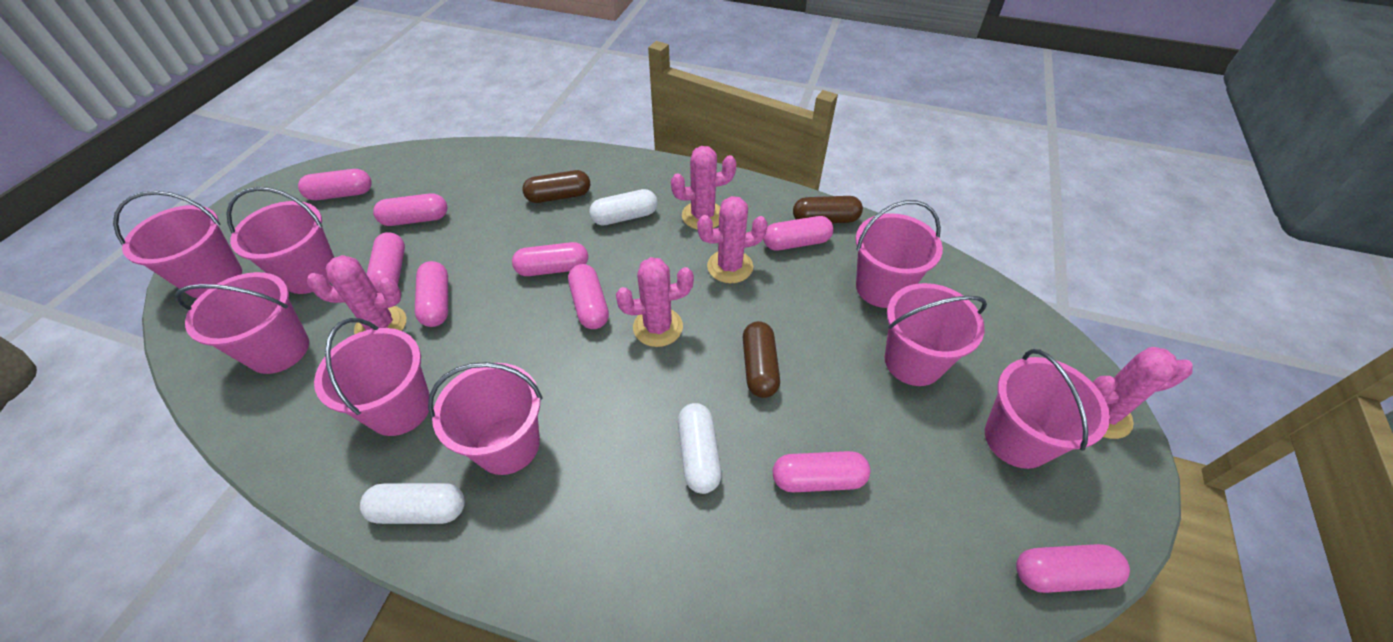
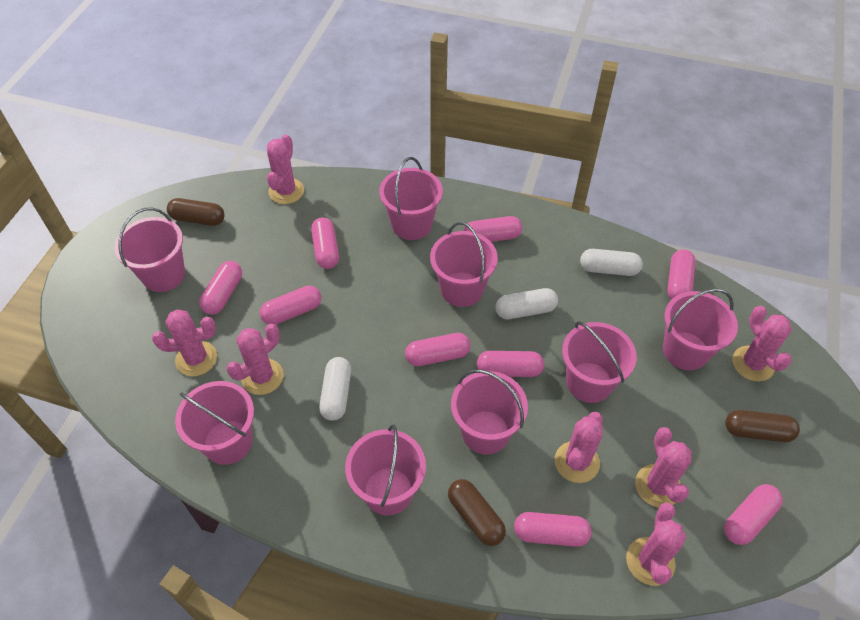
pink cactus: [307,255,406,334] [616,257,694,347] [671,146,737,230] [697,196,768,283] [1093,347,1193,439] = 5 -> [152,309,217,376] [227,324,283,395] [267,134,304,204] [555,412,603,483] [626,502,686,586] [635,427,691,507] [732,306,792,381] = 7

